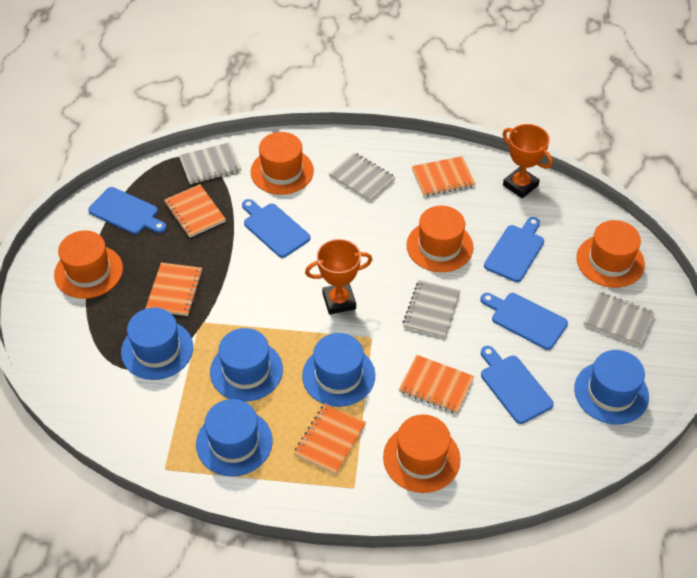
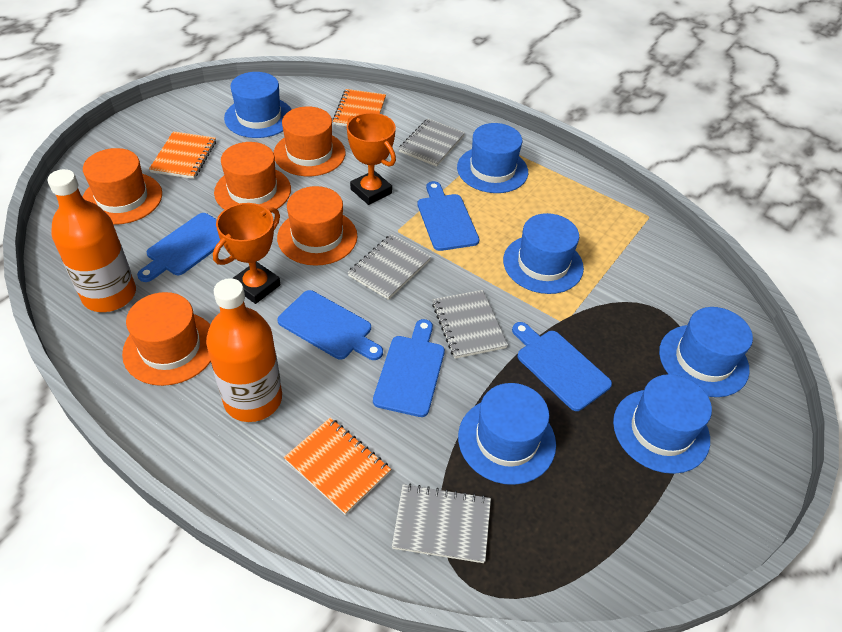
blue hat: [121,308,193,380] [196,399,273,477] [210,328,283,402] [302,333,375,407] [574,350,649,424] = 5 -> [224,72,292,138] [457,123,528,193] [458,383,556,485] [503,213,584,294] [613,374,712,474] [659,307,753,397] = 6
orange bottle: none = 0 -> [47,169,136,312] [206,278,282,422] = 2
orange notebook: [145,263,203,316] [164,184,226,238] [294,404,366,475] [399,355,474,414] [412,156,476,197] = 5 -> [149,131,216,179] [284,418,391,515] [332,89,386,126] = 3

